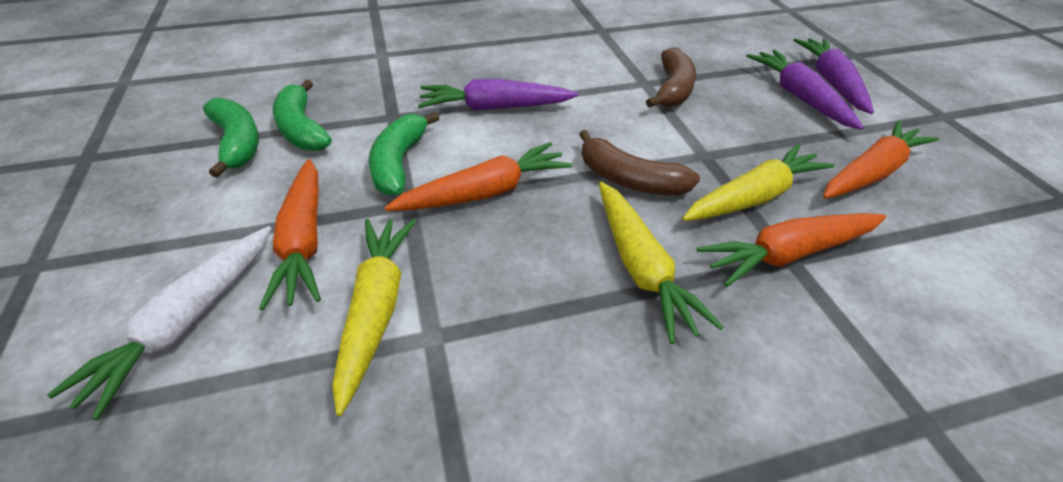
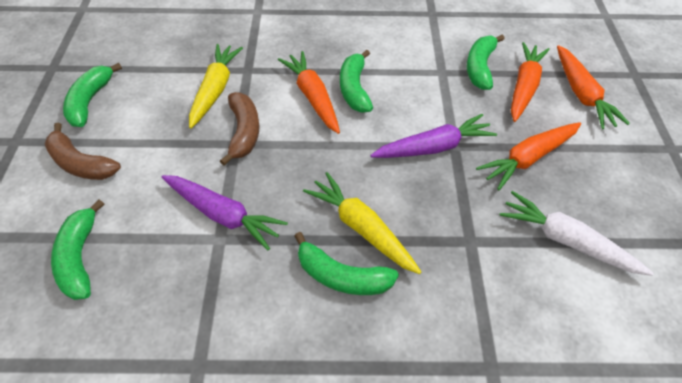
green banana: [203,98,259,178] [273,80,332,151] [369,112,439,196] = 3 -> [51,199,104,300] [63,63,122,127] [294,232,399,295] [340,49,373,113] [467,35,505,90] = 5
purple carrot: [418,79,579,111] [747,50,864,130] [793,38,874,114] = 3 -> [162,175,288,250] [370,114,497,158] = 2
yellow carrot: [332,219,416,416] [599,182,724,344] [682,143,835,221] = 3 -> [189,44,243,129] [303,172,421,274] = 2

